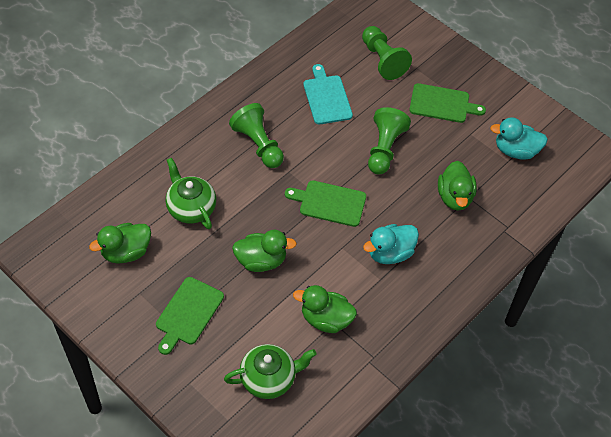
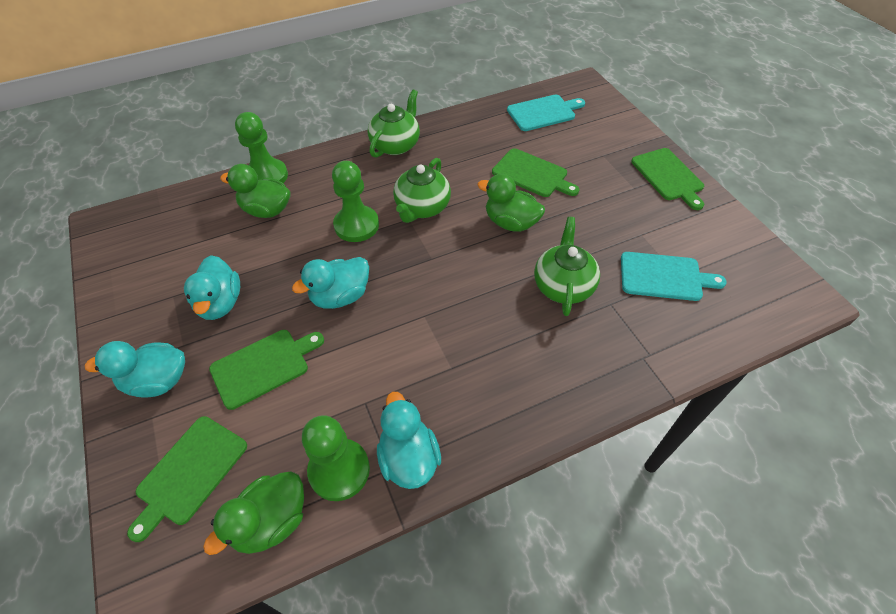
green cutting board: [156,277,224,355] [285,180,366,227] [409,83,486,123] = 3 -> [127,416,247,542] [209,330,324,410] [492,148,580,197] [631,148,704,210] = 4
green duck: [89,223,151,264] [232,230,297,272] [293,285,357,333] [438,161,477,211] = 4 -> [203,471,304,555] [220,164,290,218] [477,174,545,232] = 3
green teapot: [166,158,216,229] [224,344,317,399] = 2 -> [368,89,420,158] [393,158,451,223] [534,217,600,316] = 3
turquoise cutting board: [303,64,353,124] = 1 -> [507,94,585,131] [621,252,727,301] = 2
turquoise duck: [363,224,419,264] [490,117,548,160] = 2 -> [85,341,185,397] [184,255,240,320] [292,257,369,309] [377,392,441,489] = 4

